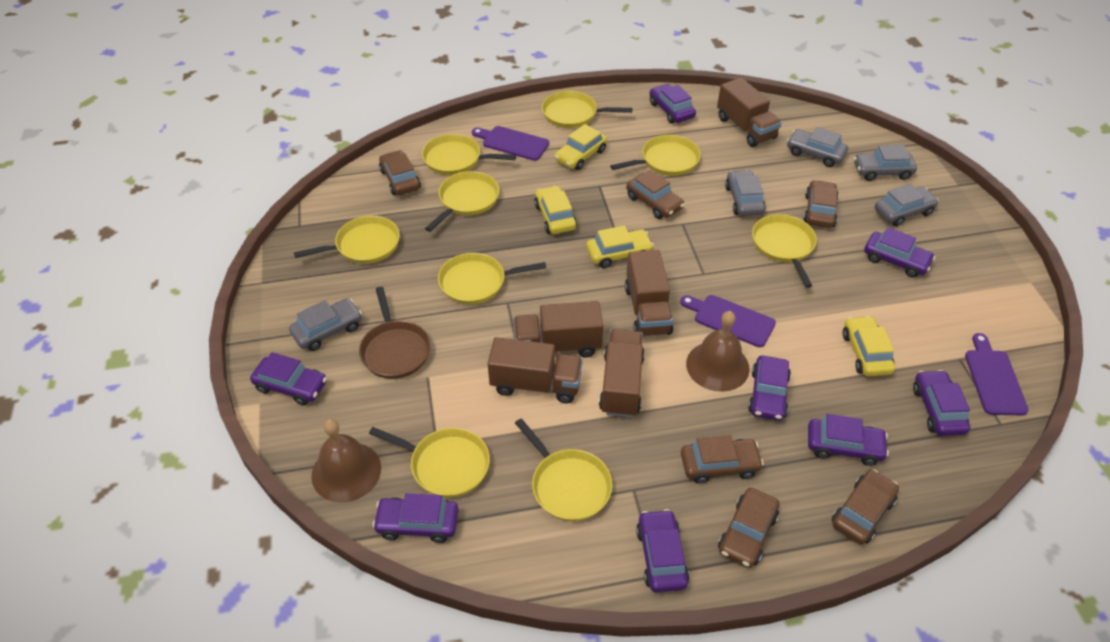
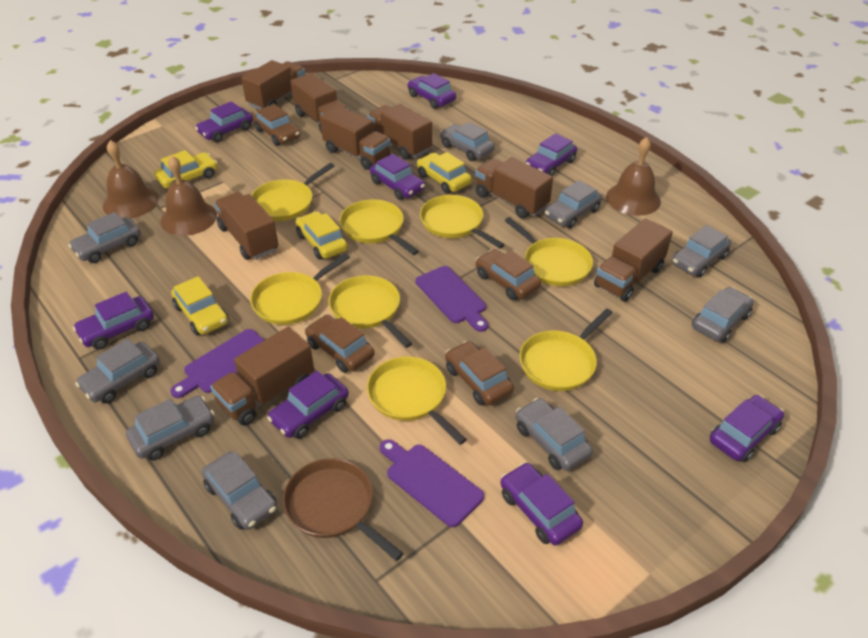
brown bell: [311,419,381,503] [686,311,750,392] = 2 -> [103,140,159,219] [161,156,217,236] [606,137,661,216] = 3
brown car: [379,150,421,195] [626,170,685,219] [681,435,764,484] [718,488,780,568] [803,180,839,228] [832,469,899,544] = 6 -> [253,104,300,146] [305,315,374,373] [445,341,514,405] [476,249,541,300] = 4
brown truck: [488,337,583,403] [513,301,603,358] [599,329,645,417] [625,250,673,336] [717,77,782,147] = 5 -> [210,327,314,426] [214,192,278,260] [241,60,305,110] [290,73,348,134] [320,106,391,170] [367,104,432,160] [475,157,553,219] [594,218,673,302] = 8
grey car: [289,298,362,351] [725,170,766,216] [787,127,848,167] [854,145,917,181] [874,184,939,226] = 5 -> [68,212,141,263] [75,339,160,404] [126,396,215,461] [202,451,277,530] [440,122,495,161] [515,398,593,471] [545,180,602,229] [672,225,731,278] [692,287,754,343] = 9
yellow pan: [294,216,400,264] [369,427,490,498] [422,134,516,175] [425,171,499,232] [438,253,546,304] [515,418,612,521] [542,91,632,128] [611,135,701,176] [752,214,817,288] = 9 -> [250,253,350,325] [251,163,334,221] [328,275,412,348] [340,199,419,255] [367,356,467,445] [420,195,505,249] [505,217,593,286] [519,308,613,391] = 8

